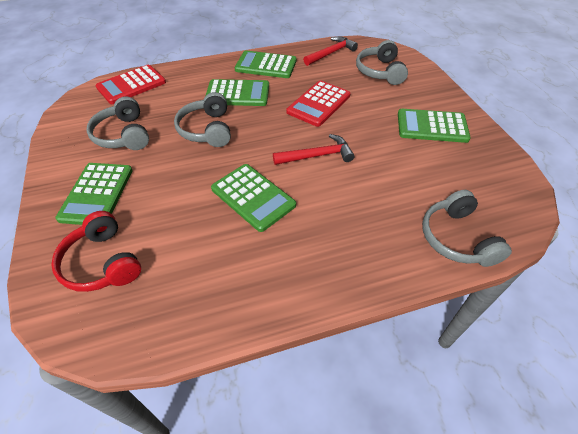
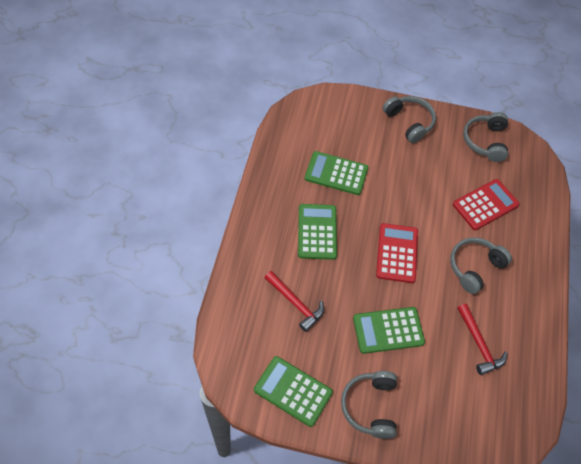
green calculator: [55,163,133,225] [206,79,269,106] [211,164,296,232] [235,51,297,78] [398,109,471,143] = 5 -> [254,356,333,427] [298,204,337,260] [305,151,368,195] [353,307,425,354] = 4
red headphones: [51,211,141,292] = 1 -> none = 0

